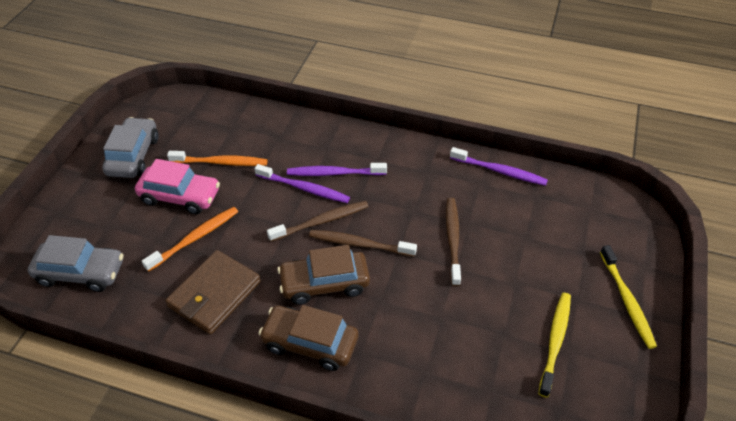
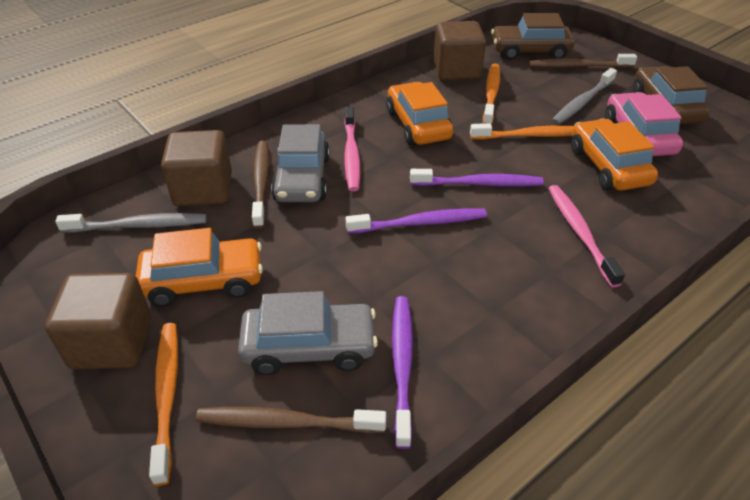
brown cube: none = 0 -> [45,273,151,370] [161,130,232,207] [433,21,486,81] = 3
brown wallet: [165,250,261,334] = 1 -> none = 0
grey toothbrush: none = 0 -> [55,213,207,233] [551,68,617,125] = 2
orange car: none = 0 -> [136,228,263,307] [386,82,453,146] [571,119,658,191] = 3
orange toothbrush: [142,207,238,272] [167,151,268,166] = 2 -> [149,323,178,486] [470,123,574,140] [483,63,500,125] = 3
pink toothbrush: none = 0 -> [344,106,360,192] [548,185,625,288] = 2
yellow toothbrush: [538,293,571,397] [600,245,657,349] = 2 -> none = 0

